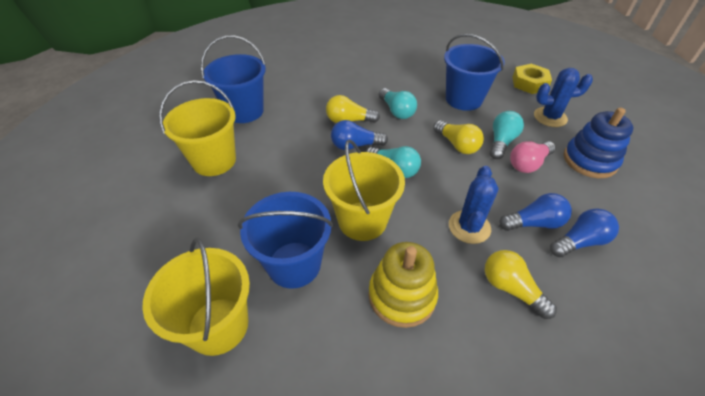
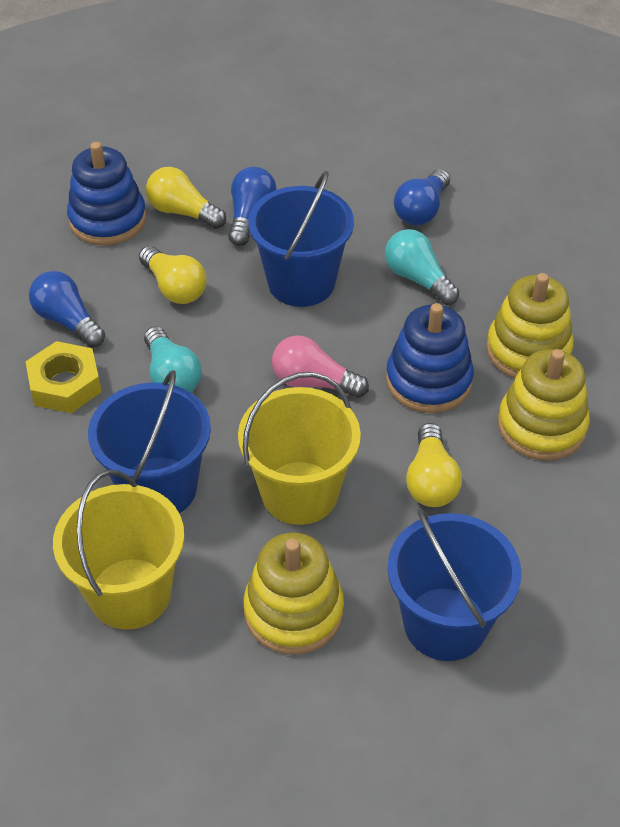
blue cactus: [449,166,498,244] [534,68,593,127] = 2 -> none = 0
blue stacking toy: [564,108,634,178] = 1 -> [67,142,146,245] [386,303,474,413] = 2
turquoise light bulb: [365,146,421,178] [379,88,417,119] [490,111,524,159] = 3 -> [144,327,202,393] [385,229,460,305] = 2
yellow bucket: [142,237,250,356] [159,80,236,176] [323,139,405,241] = 3 -> [53,470,184,630] [238,372,361,525] = 2
yellow stacking toy: [368,242,438,328] = 1 -> [243,532,344,655] [486,273,574,378] [498,349,590,461] = 3

